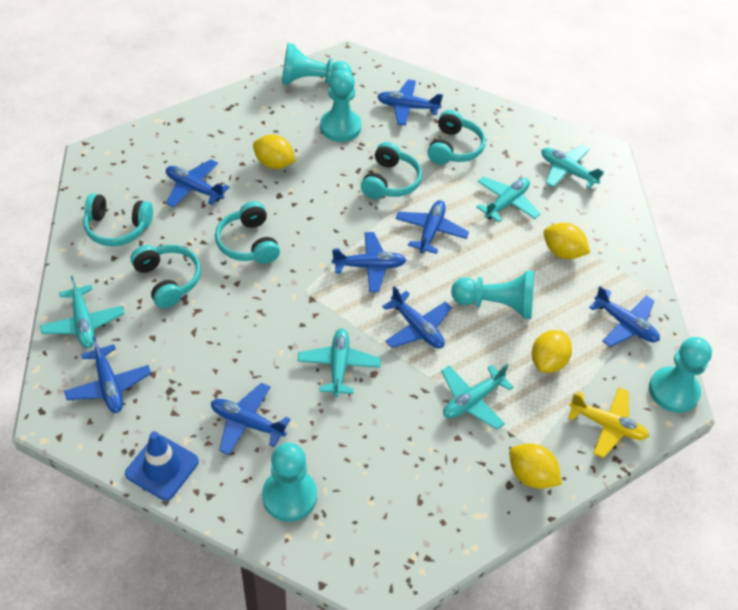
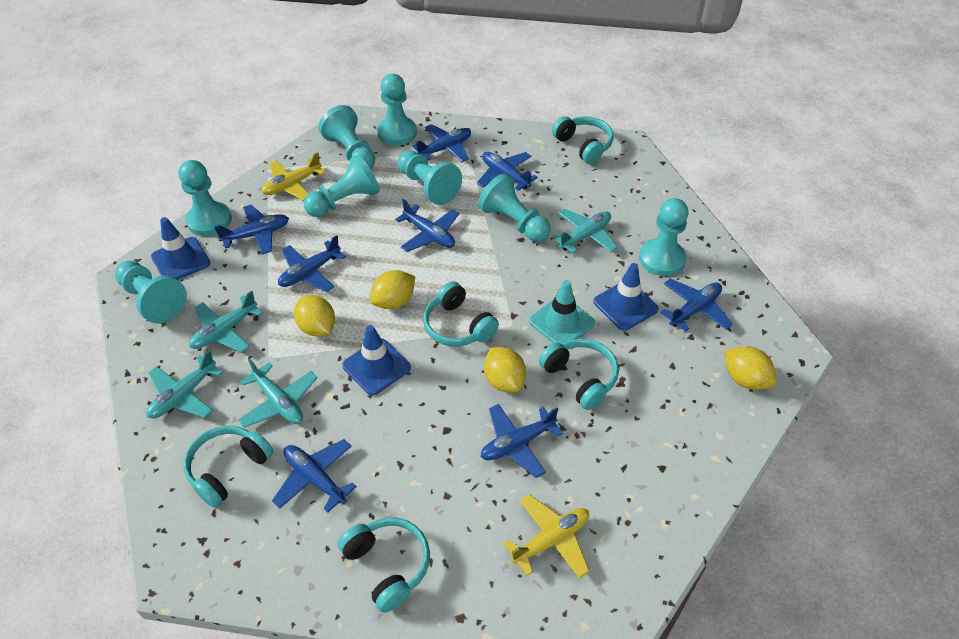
blue traffic cone: [125,431,199,501] = 1 -> [151,217,210,280] [342,325,411,395] [593,263,659,331] = 3
turquoise pawn: [262,443,317,522] [282,43,352,85] [320,69,361,142] [451,271,534,319] [649,337,712,413] = 5 -> [115,261,187,323] [179,160,232,236] [304,155,380,217] [318,105,375,169] [377,74,417,146] [398,150,462,205] [478,173,551,242] [639,198,688,276] = 8
turquoise plane: [40,275,124,348] [298,328,381,397] [441,364,514,430] [476,177,540,223] [542,145,604,189] = 5 -> [147,350,223,419] [189,291,263,353] [238,359,318,428] [552,209,618,254] = 4
turquoise traffic cone: none = 0 -> [529,280,595,344] = 1
yellow plane: [568,387,649,458] = 1 -> [262,152,326,201] [504,494,589,579] = 2

